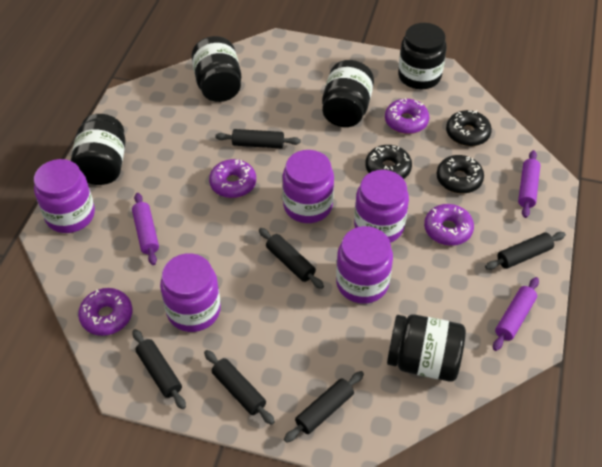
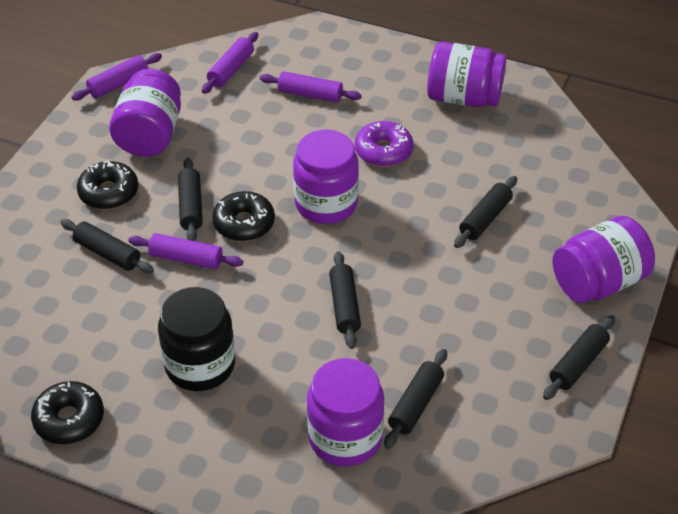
black jar: [71,114,126,185] [191,36,241,102] [322,60,374,127] [387,314,466,382] [398,23,447,90] = 5 -> [158,287,235,391] = 1
purple donut: [78,288,133,336] [209,159,256,198] [385,98,429,134] [424,204,474,246] = 4 -> [355,121,413,167] = 1
purple rolling pin: [132,193,159,265] [493,277,539,351] [518,150,541,218] = 3 -> [71,53,162,101] [128,233,243,269] [202,32,258,94] [260,71,362,103] = 4

